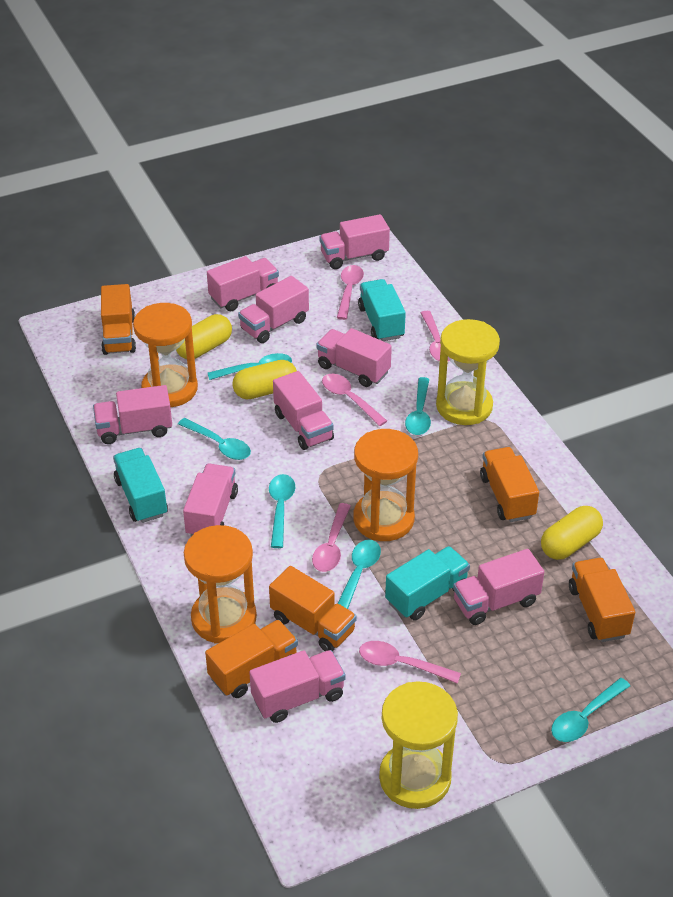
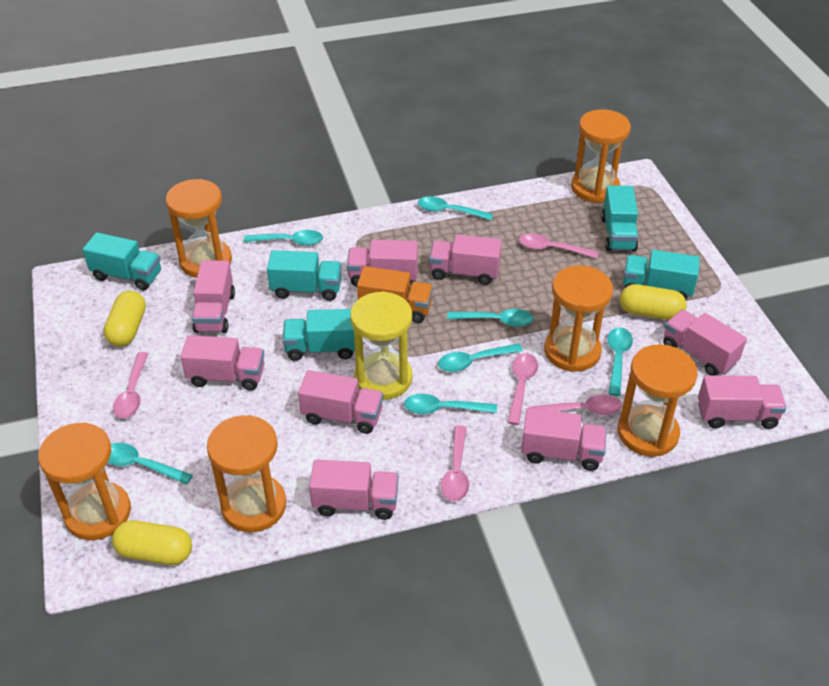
orange hourglass: [133,303,198,407] [184,525,257,644] [353,429,418,541] = 3 -> [38,422,131,540] [166,179,232,278] [207,415,286,532] [544,266,613,372] [571,109,631,203] [617,344,698,457] = 6
orange truck: [101,284,136,355] [205,620,298,698] [269,566,357,652] [480,447,539,522] [569,558,635,642] = 5 -> [357,266,433,323] = 1
turquoise spoon: [178,418,251,460] [208,353,292,380] [269,474,295,548] [337,540,381,609] [405,377,431,435] [551,678,630,742] = 6 -> [108,443,193,485] [244,230,323,246] [404,394,497,414] [418,196,493,220] [438,343,523,372] [447,309,533,327] [607,328,633,396] = 7
turquoise truck: [113,448,168,523] [358,279,406,341] [385,546,470,621] = 3 -> [83,232,161,290] [267,250,342,301] [283,309,355,361] [601,185,638,252] [623,250,700,300] = 5
yellow hourglass: [379,681,458,809] [436,319,500,425] = 2 -> [350,291,412,400] = 1

